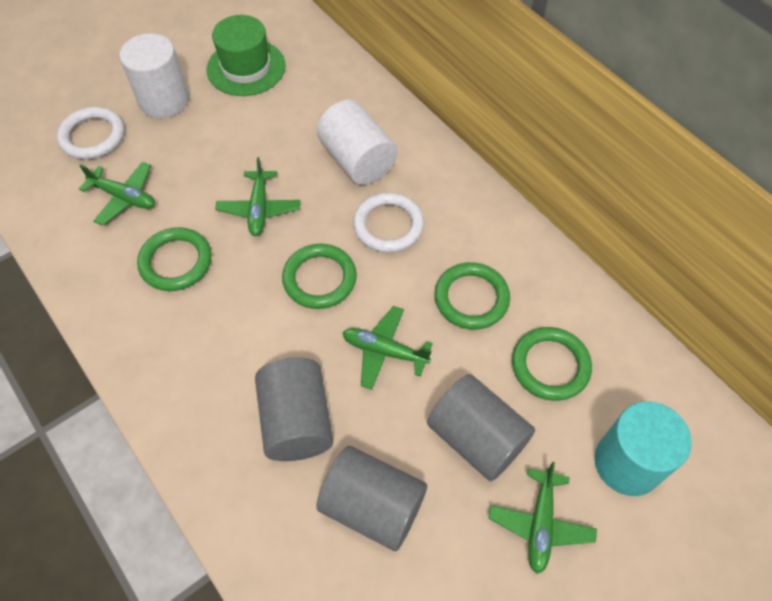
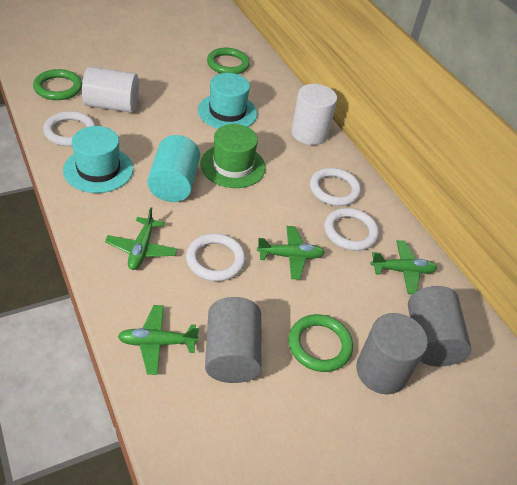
green ring: [137,227,212,291] [282,244,357,309] [435,262,510,330] [512,327,592,401] = 4 -> [33,69,82,100] [207,48,250,74] [289,314,353,372] = 3
turquoise hat: none = 0 -> [63,126,133,193] [198,73,257,129] = 2
white ring: [57,107,124,159] [353,192,424,253] = 2 -> [43,111,96,146] [186,233,246,281] [310,168,361,206] [324,208,379,251] = 4

